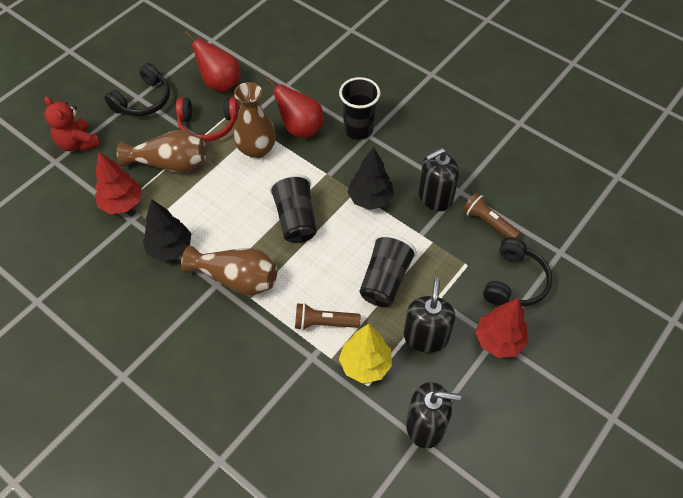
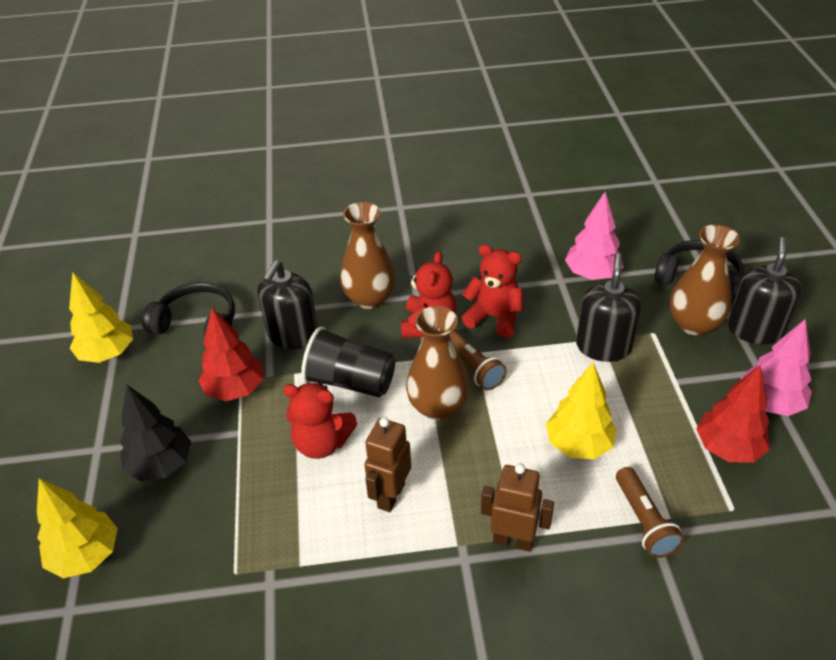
black cup: [269,174,317,243] [339,77,381,140] [360,234,417,307] = 3 -> [301,326,395,397] = 1
black tree: [143,199,191,261] [348,147,394,210] = 2 -> [120,385,191,481] = 1
brown robot: none = 0 -> [364,417,411,512] [481,464,554,552] = 2
pink tree: none = 0 -> [565,192,623,280] [741,319,812,416] = 2
red headphones: [176,97,239,142] = 1 -> none = 0
red pear: [184,31,241,92] [265,77,324,138] = 2 -> none = 0
red teddy bear: [44,96,100,151] = 1 -> [283,382,357,459] [401,251,456,338] [461,244,523,338] = 3
yellow tree: [339,324,392,383] = 1 -> [37,478,118,578] [69,272,133,363] [546,363,617,459] = 3

